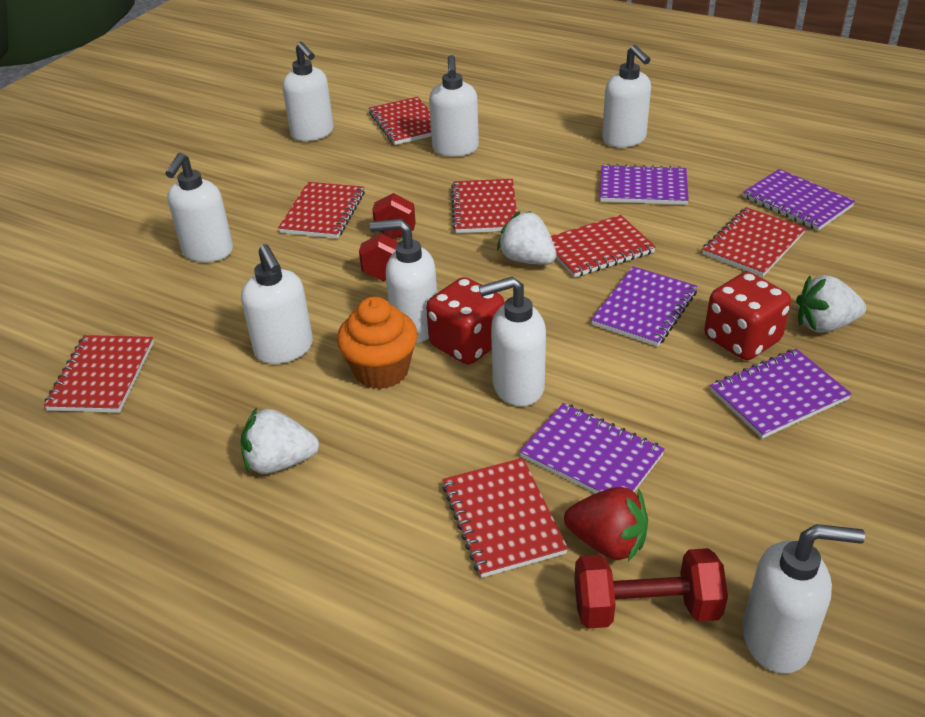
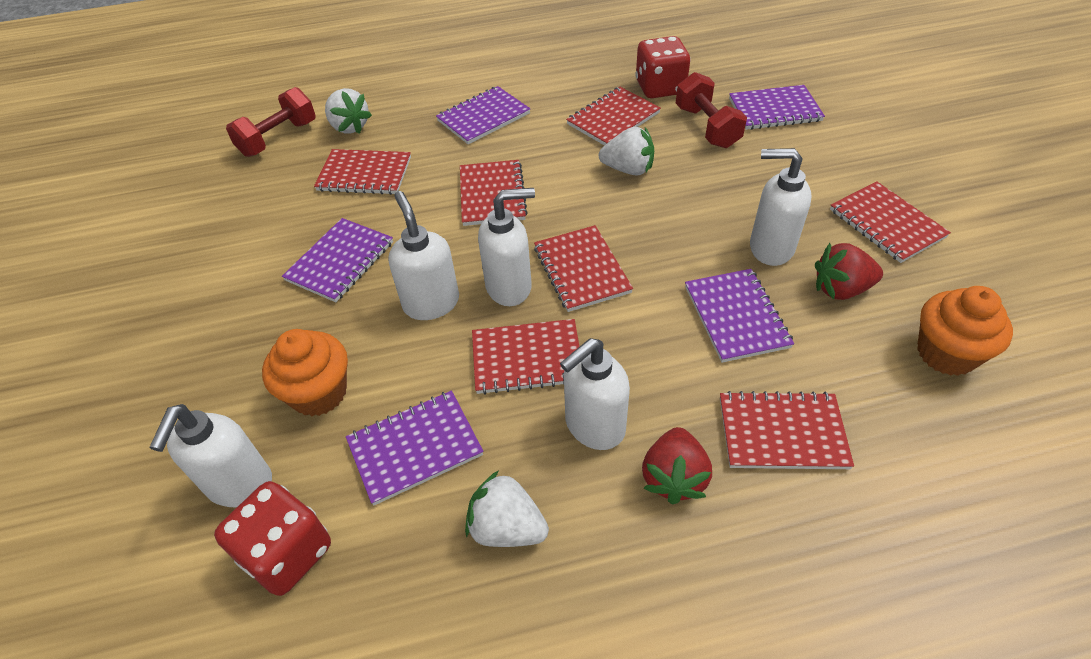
orange cupcake: [337,297,418,389] = 1 -> [262,329,348,416] [917,286,1013,376] = 2
red strawberry: [564,487,648,562] = 1 -> [642,427,712,505] [815,243,883,300] = 2
white soap dispenser: [165,153,233,262] [241,244,313,364] [283,42,334,141] [370,219,437,343] [429,55,479,157] [479,276,546,406] [602,45,651,148] [742,524,865,674] = 8 -> [149,404,272,507] [388,191,459,320] [478,188,535,306] [560,338,630,450] [750,148,812,266] = 5

